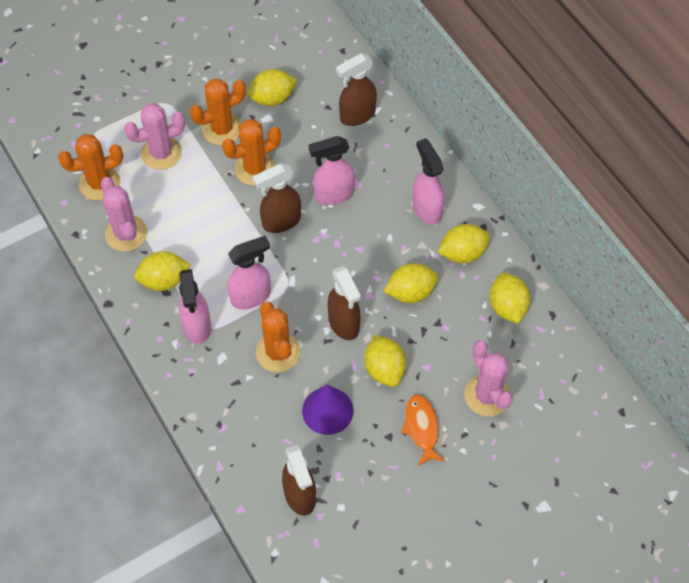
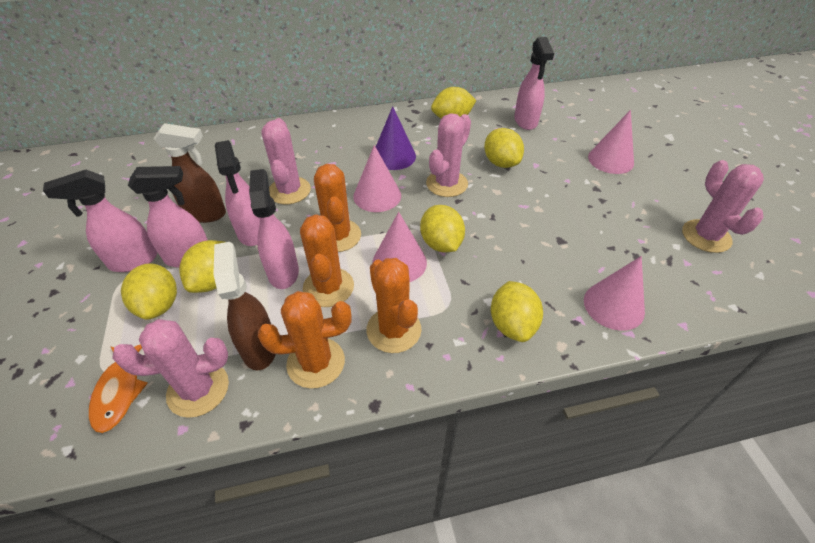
brown spray bottle: [253,164,301,233] [282,444,316,516] [327,266,361,340] [336,53,377,126] = 4 -> [153,123,226,223] [213,242,276,370] = 2
pink cactus: [101,177,147,252] [124,103,186,170] [464,340,513,416] = 3 -> [112,319,229,418] [261,118,311,204] [426,113,471,197] [682,160,764,253] = 4
pink cone: none = 0 -> [353,145,401,212] [372,212,427,282] [584,256,645,331] [588,110,634,174] = 4
pink spray bottle: [179,269,211,344] [227,236,271,309] [309,136,355,205] [413,138,445,225] = 4 -> [43,170,157,272] [128,166,208,268] [215,140,260,246] [249,169,299,289] [514,37,554,130] = 5

